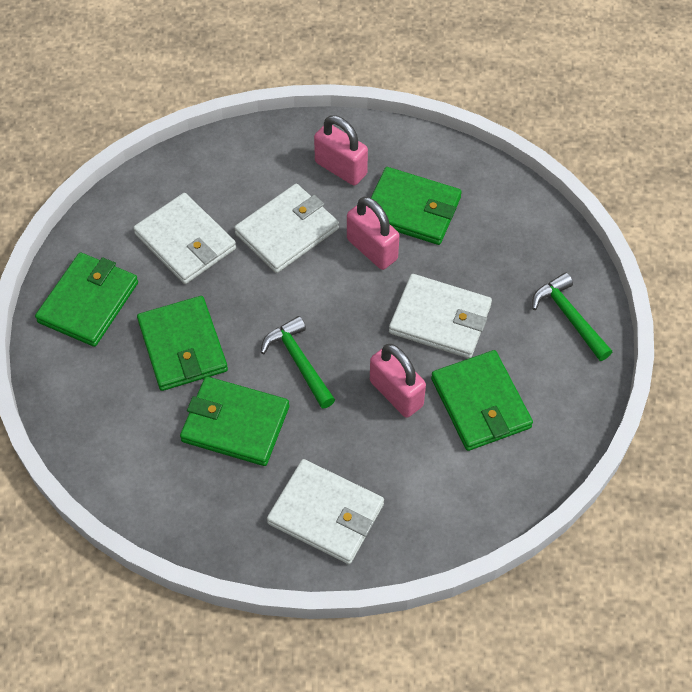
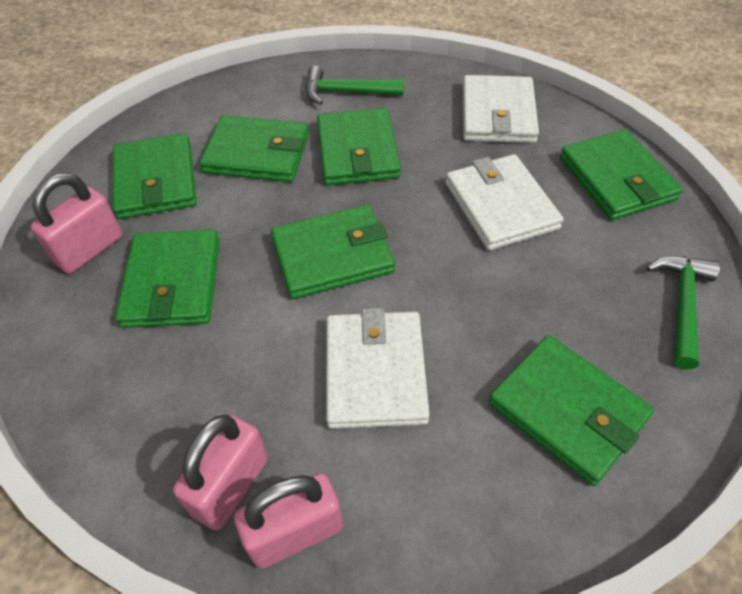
green wallet: [35,252,138,347] [137,296,228,391] [180,376,289,466] [371,167,462,245] [431,350,533,451] = 5 -> [113,133,197,219] [115,229,220,328] [199,115,309,182] [271,204,395,299] [317,108,401,185] [488,335,654,486] [560,129,683,220] = 7
white wallet: [133,193,236,284] [234,184,339,273] [267,459,384,564] [389,274,492,358] = 4 -> [326,308,430,429] [446,154,563,250] [463,75,539,143] = 3

